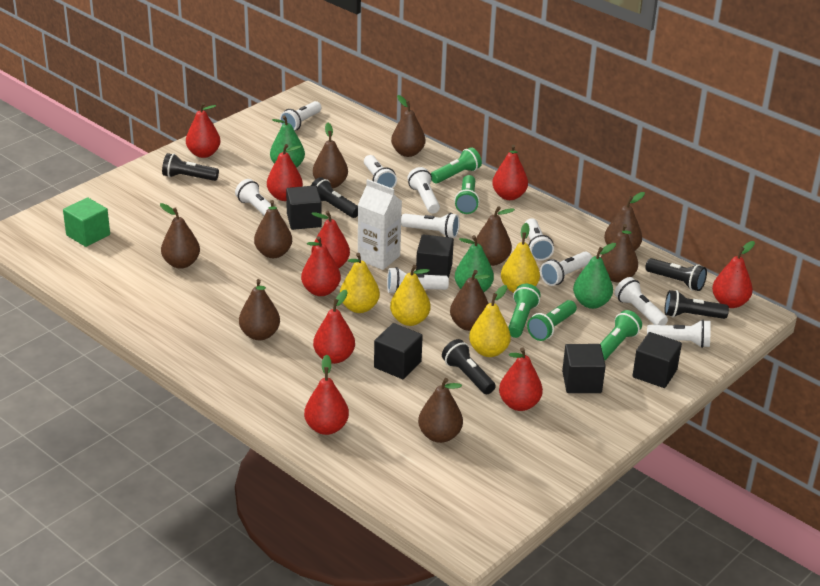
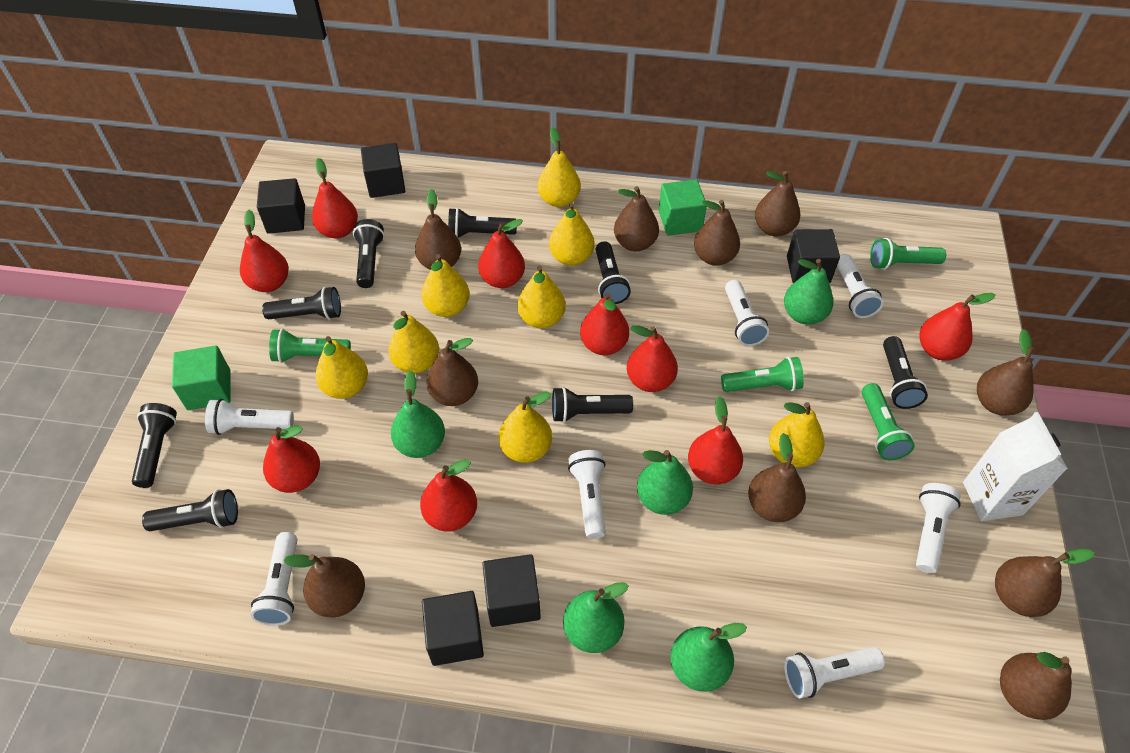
black flashlight: [162,153,219,181] [311,177,358,218] [442,339,496,394] [645,258,707,291] [665,290,729,319] = 5 -> [132,403,177,488] [142,489,238,531] [262,287,341,320] [353,219,385,288] [448,208,517,238] [552,387,633,423] [596,241,631,304] [883,336,928,409] = 8
green cube: [63,197,110,247] = 1 -> [172,345,230,410] [658,180,707,236] = 2
green flashlight: [431,147,482,184] [454,175,479,214] [508,284,541,338] [527,300,577,341] [600,310,642,361] = 5 -> [269,329,351,363] [721,357,804,392] [861,383,915,460] [870,238,946,270] = 4
green pear: [270,115,305,168] [455,235,494,292] [573,243,616,309] = 3 -> [391,370,445,458] [563,582,629,653] [637,450,693,515] [670,623,747,692] [784,259,833,325] = 5
white flashlight: [235,179,280,216] [280,101,321,131] [364,155,397,188] [387,267,449,294] [401,213,460,238] [407,167,440,214] [525,218,554,261] [540,251,592,286] [615,277,668,325] [647,320,711,348] = 10 -> [205,399,294,435] [250,532,298,626] [568,450,606,539] [725,280,769,346] [784,647,885,698] [837,254,883,318] [916,483,961,573] = 7
yellow pear: [340,253,380,313] [390,265,431,326] [469,285,511,357] [501,223,540,293] = 4 -> [315,336,368,399] [388,311,439,374] [421,254,470,317] [498,392,552,463] [517,266,566,328] [538,128,581,207] [549,202,595,266] [769,402,825,467] = 8

